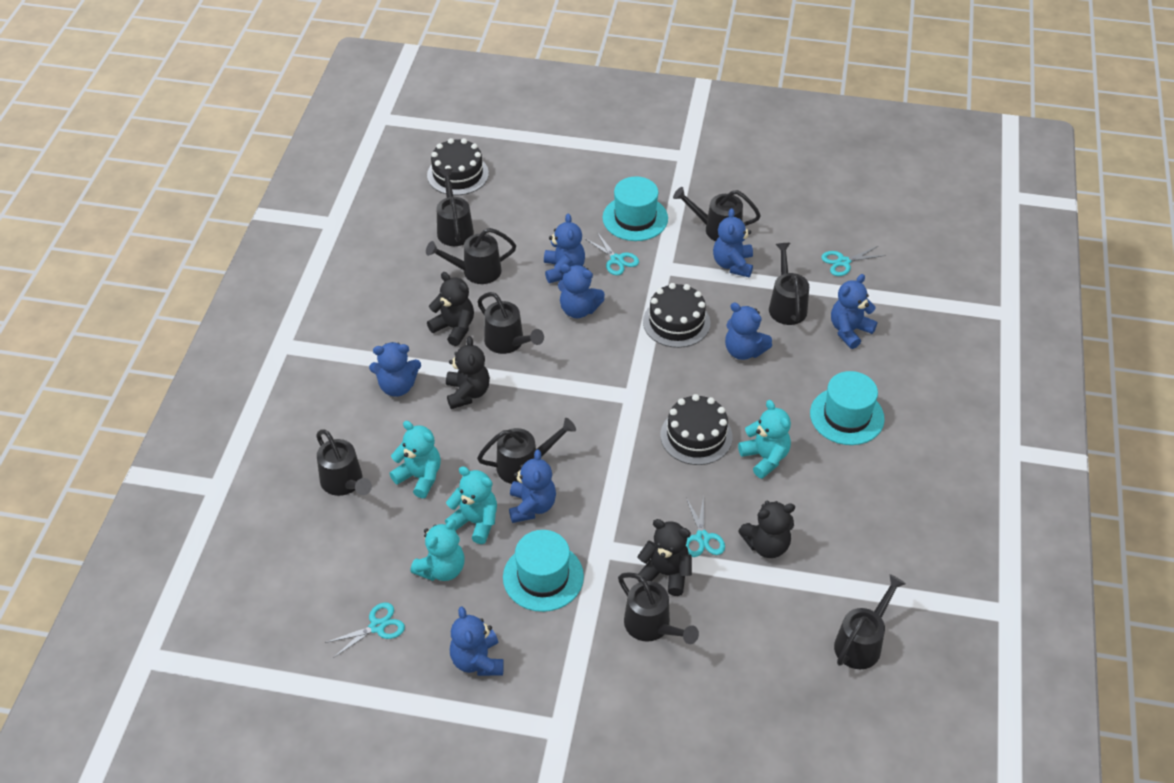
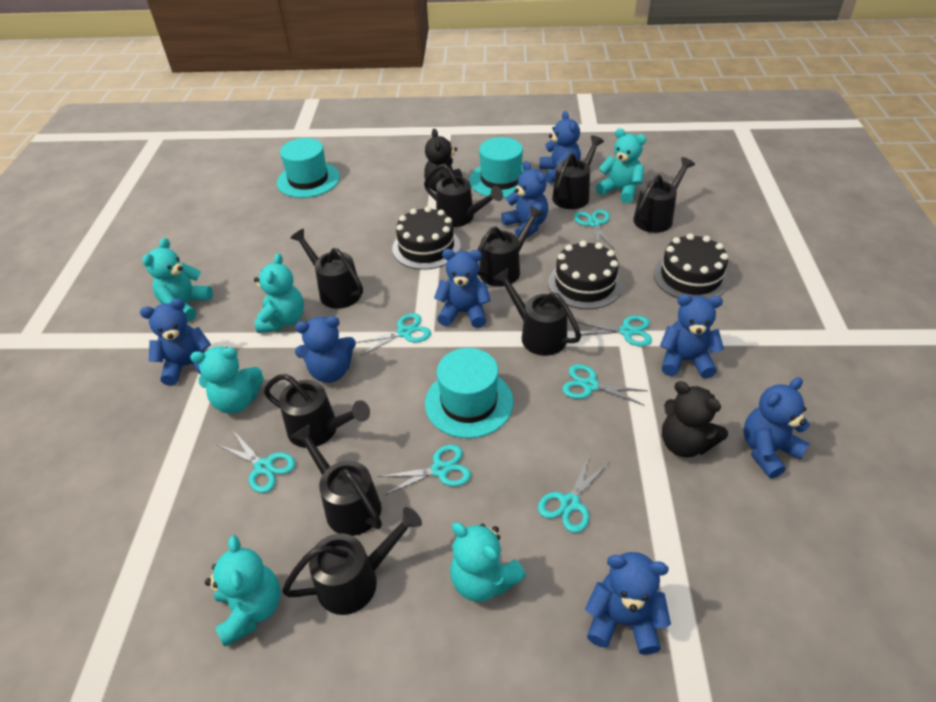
black teddy bear: [427,272,474,346] [446,336,490,409] [637,519,692,596] [738,500,795,558] = 4 -> [424,129,462,192] [662,381,728,457] = 2
turquoise scissors: [325,602,405,658] [585,232,639,275] [686,496,725,557] [821,246,886,276] = 4 -> [216,431,295,493] [356,313,431,356] [378,445,471,496] [538,455,608,533] [562,364,648,405] [574,209,614,249] [575,315,652,346] = 7
turquoise teddy bear: [390,421,441,499] [410,519,465,581] [445,466,497,544] [738,400,791,479] = 4 -> [142,238,213,321] [190,347,264,413] [205,535,281,647] [254,253,304,333] [450,522,526,602] [596,128,646,203] = 6

